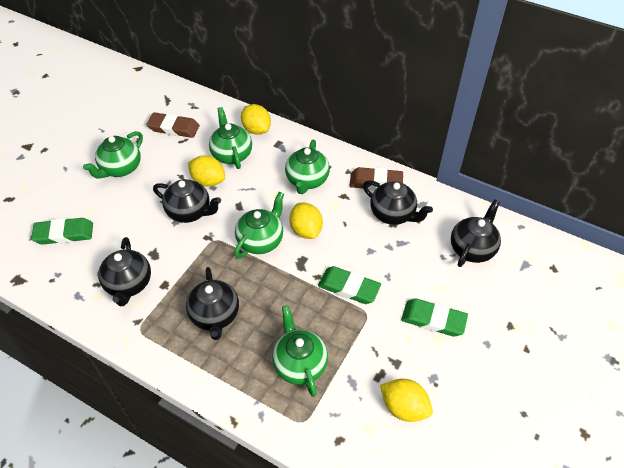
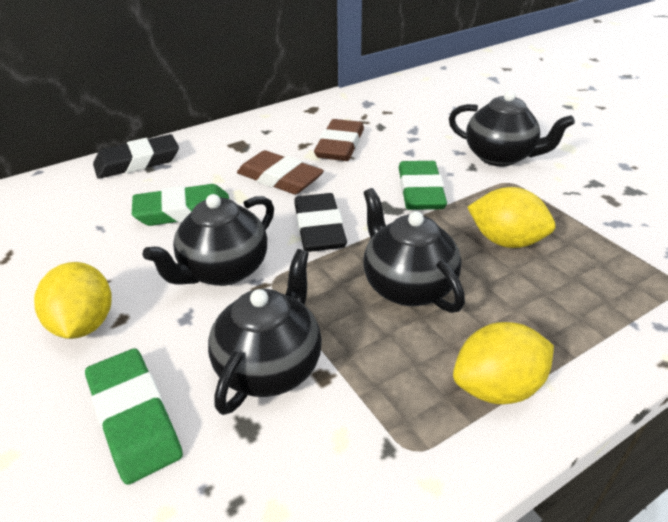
black eraser: none = 0 -> [93,134,179,179] [294,193,347,252] = 2
black teapot: [98,237,151,306] [153,179,221,223] [186,267,239,340] [363,180,433,225] [451,200,501,267] = 5 -> [143,194,274,286] [208,249,322,415] [363,188,465,313] [449,90,575,167] = 4
green teapot: [83,131,143,179] [209,107,252,169] [234,192,284,259] [272,305,328,397] [285,140,330,194] = 5 -> none = 0
yellow lemon: [188,155,225,187] [241,104,271,135] [289,203,323,239] [380,379,433,422] = 4 -> [34,262,112,339] [453,322,554,404] [467,187,555,248] = 3

